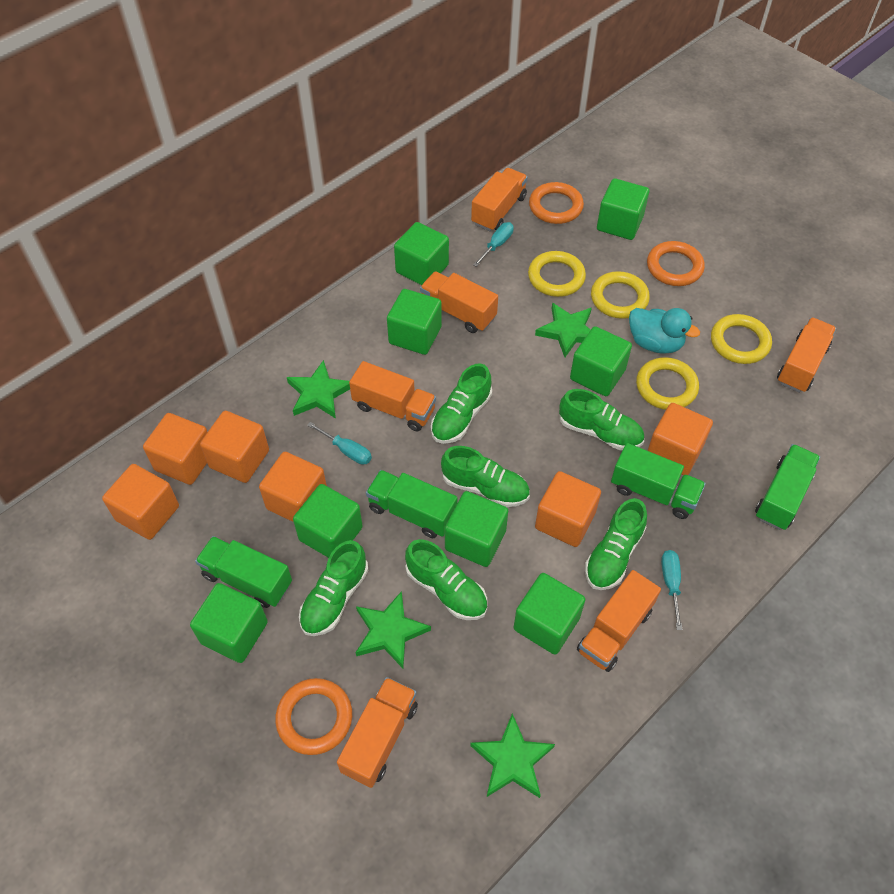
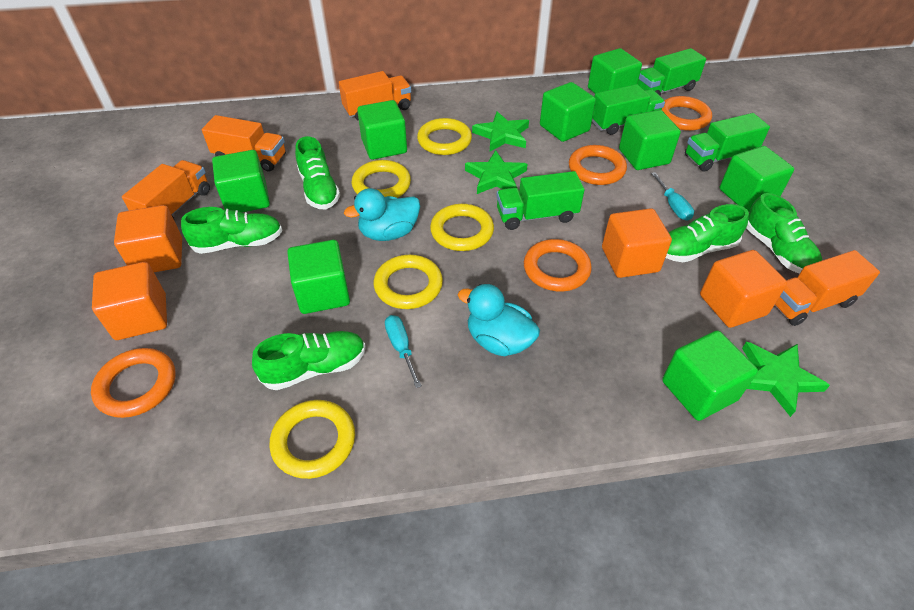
green shoe: [299,540,368,636] [405,539,487,620] [431,363,492,444] [441,446,530,507] [559,389,644,451] [585,498,647,590] = 6 -> [181,207,282,254] [252,331,366,390] [295,136,340,209] [666,204,749,262] [746,193,822,273] = 5
green star: [287,360,350,419] [355,591,431,668] [470,714,555,798] [535,303,592,357] = 4 -> [465,150,527,194] [472,111,529,151] [742,342,830,417] = 3
orange cube: [102,464,179,540] [143,413,207,485] [200,411,269,483] [259,452,327,522] [535,471,601,547] [647,403,713,475] = 6 -> [92,262,167,340] [114,205,182,272] [602,208,672,278] [700,250,787,328] = 4
orange ring: [275,678,352,755] [529,182,584,224] [647,241,705,286] = 3 -> [91,348,176,418] [524,239,592,291] [569,145,627,185] [662,96,712,131] = 4
orange truck: [337,677,418,788] [349,361,436,431] [420,271,498,333] [471,168,528,231] [577,570,661,672] [777,317,836,393] = 6 -> [122,160,210,219] [202,115,286,172] [339,71,411,121] [775,250,880,326] = 4
turquoise duck: [629,308,700,354] = 1 -> [344,188,420,241] [458,284,540,356] = 2
turquoise screwdriver: [307,422,372,465] [473,222,514,267] [661,550,683,630] = 3 -> [385,315,422,388] [651,172,694,221] = 2
yellow ring: [528,251,586,297] [591,271,650,319] [636,357,699,410] [711,314,772,364] = 4 -> [269,400,355,479] [352,160,411,198] [374,255,443,309] [417,118,472,155] [430,204,494,251] = 5

